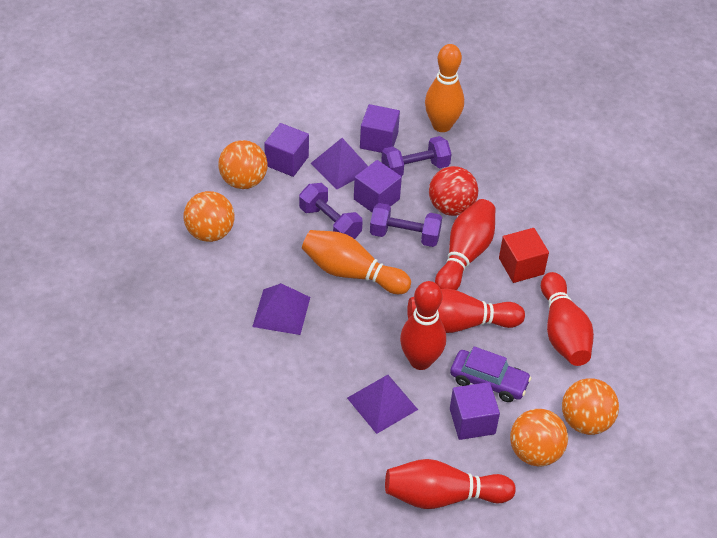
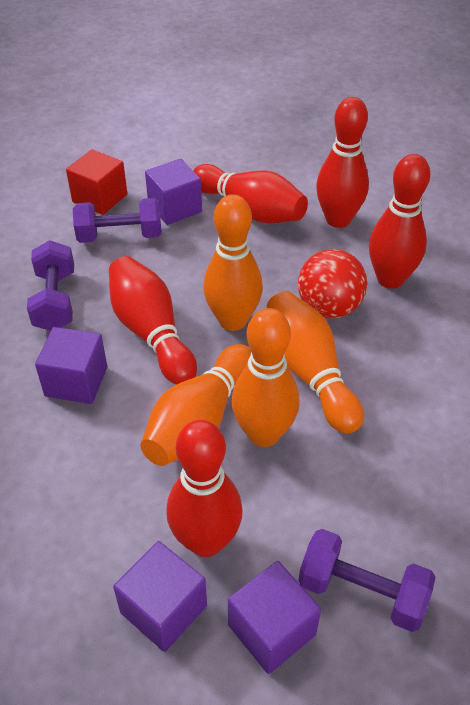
orange ball: [184,191,234,242] [218,140,268,189] [510,409,568,467] [562,378,619,435] = 4 -> none = 0
orange bowling pin: [302,230,411,294] [425,44,464,132] = 2 -> [141,344,251,466] [203,194,263,331] [232,308,300,447] [267,291,364,434] = 4
purple car: [450,346,531,402] = 1 -> none = 0
purple pyramid: [252,283,310,335] [310,138,368,189] [347,375,418,434] = 3 -> none = 0

